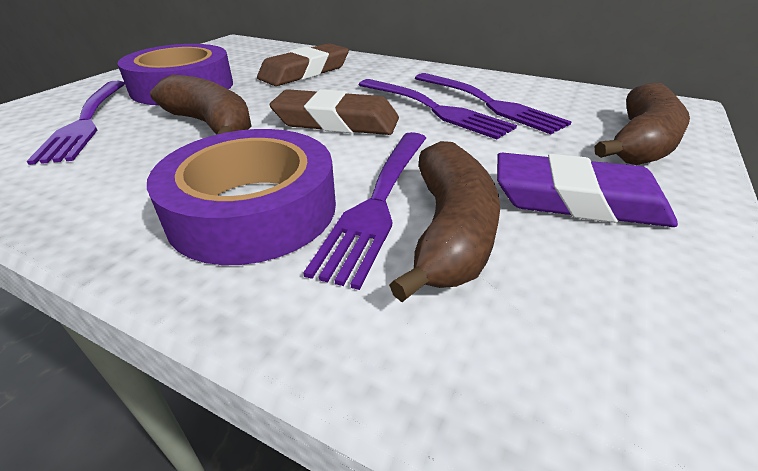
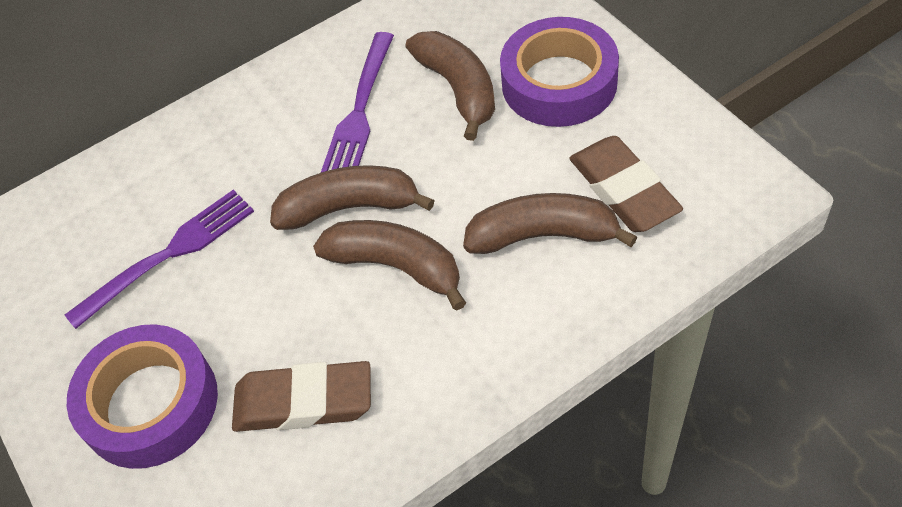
brown banana: [150,75,252,135] [389,141,500,302] [594,83,690,165] = 3 -> [270,165,435,230] [313,220,466,310] [406,31,495,141] [463,193,637,254] = 4
purple eraser: [497,153,678,227] = 1 -> none = 0
purple fork: [27,81,125,165] [303,132,426,290] [359,79,517,139] [415,73,572,134] = 4 -> [65,190,254,329] [321,32,394,172] = 2

